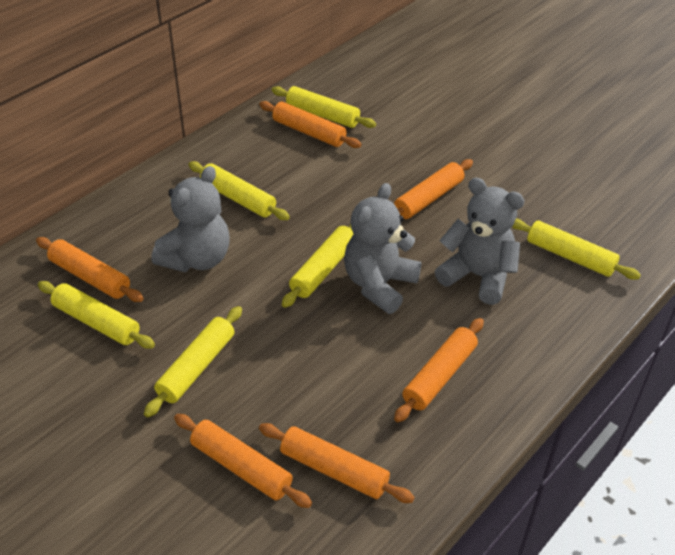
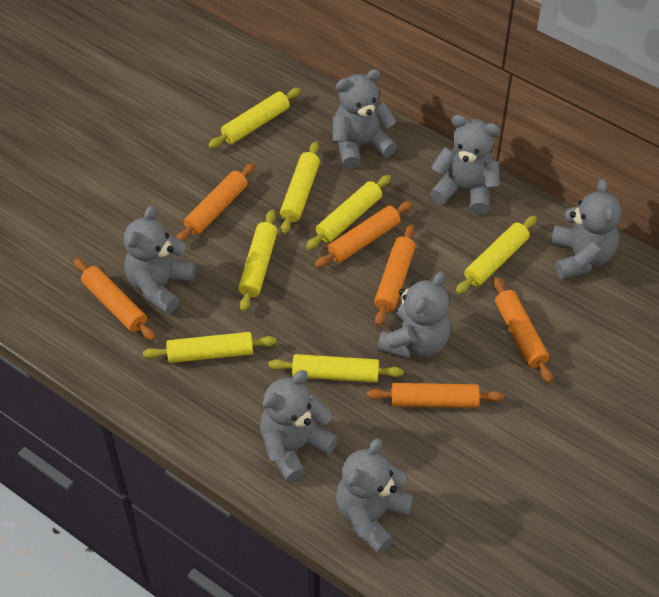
grey teddy bear: [151,166,230,272] [344,183,422,314] [435,178,525,305] = 3 -> [124,206,196,314] [260,370,338,483] [333,69,397,169] [336,438,414,554] [377,271,451,359] [430,115,500,215] [551,179,622,280] = 7
yellow rolling pin: [38,281,155,349] [144,306,242,417] [189,161,290,220] [272,86,376,128] [282,223,353,308] [512,218,641,280] = 6 -> [143,332,277,363] [208,88,301,148] [238,210,277,312] [268,354,403,383] [280,141,320,235] [306,175,391,250] [456,216,537,294] = 7

